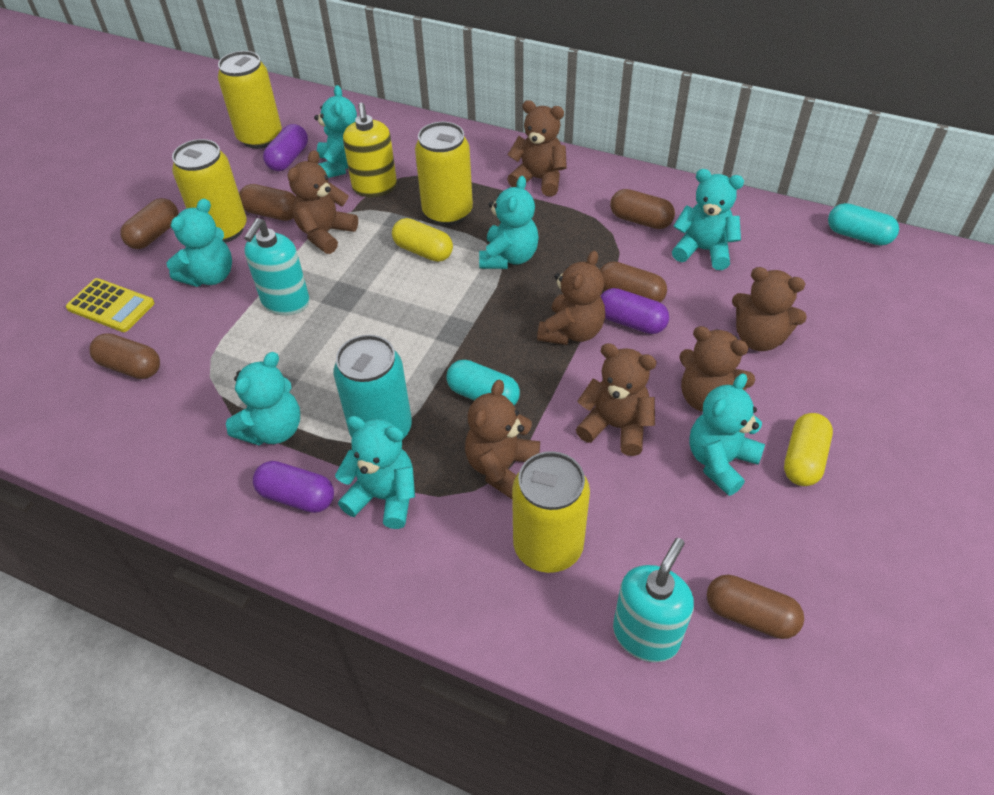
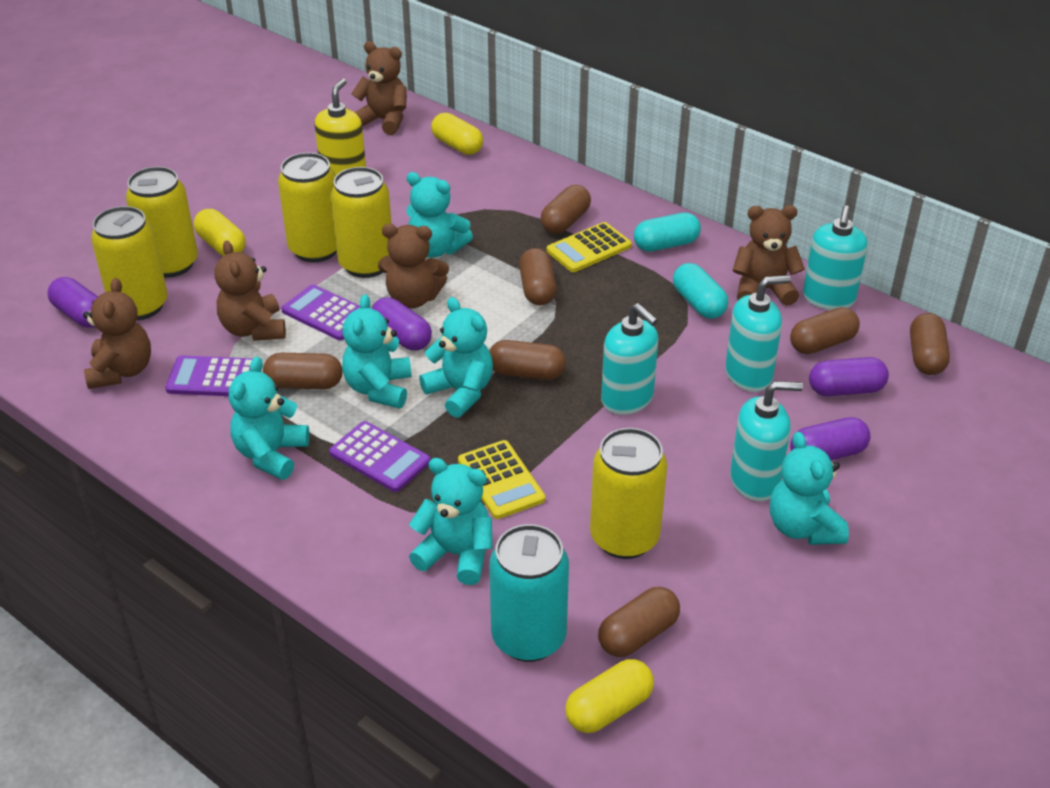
brown capsule: [89,333,160,379] [120,198,178,249] [239,184,296,221] [600,261,667,303] [610,189,675,229] [707,575,804,639] = 6 -> [263,353,343,389] [489,340,566,380] [519,248,557,305] [540,185,591,234] [598,587,680,657] [790,307,860,354] [910,313,950,375] = 7
brown teddy bear: [288,150,358,254] [465,380,540,499] [507,100,567,196] [537,251,605,345] [576,343,657,456] [679,326,755,412] [732,267,807,351] = 7 -> [83,278,151,389] [215,241,286,341] [351,41,407,135] [378,224,449,308] [732,205,805,306] = 5
purple calculator: none = 0 -> [165,355,253,396] [281,284,360,341] [329,421,431,492] = 3
purple capsule: [253,461,334,513] [263,124,308,171] [600,288,669,334] = 3 -> [48,277,98,328] [372,297,432,351] [790,417,870,460] [809,357,889,396] = 4
turquoise soap dispenser: [244,218,310,316] [613,538,694,662] = 2 -> [601,303,658,415] [725,275,791,392] [730,381,803,501] [803,206,867,310] = 4
turquoise teddy bear: [166,198,232,287] [226,352,300,445] [314,85,357,178] [335,416,415,529] [479,176,539,269] [672,169,744,270] [689,373,765,496] = 7 -> [229,357,310,480] [342,294,412,408] [406,172,473,258] [409,458,493,585] [419,297,493,418] [770,432,849,545] = 6
yellow calculator: [66,278,155,332] = 1 -> [458,440,545,519] [547,222,632,272] = 2
yellow can: [172,139,247,243] [218,51,282,149] [415,122,473,226] [512,451,590,573] = 4 -> [91,206,168,320] [126,167,198,278] [278,153,337,262] [330,167,392,278] [590,428,667,559] = 5
yellow capsule: [392,218,453,262] [784,413,833,486] = 2 -> [194,209,246,256] [431,113,483,155] [565,659,654,733] = 3

